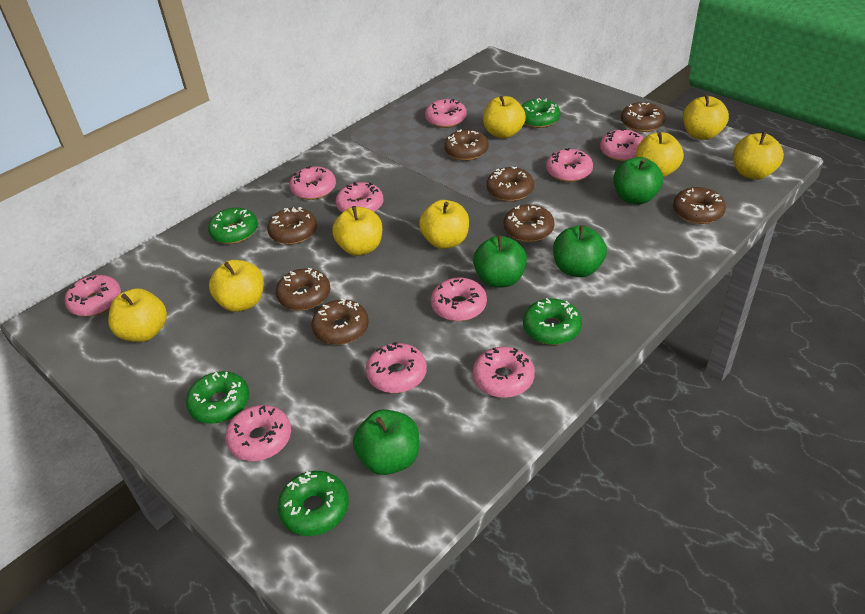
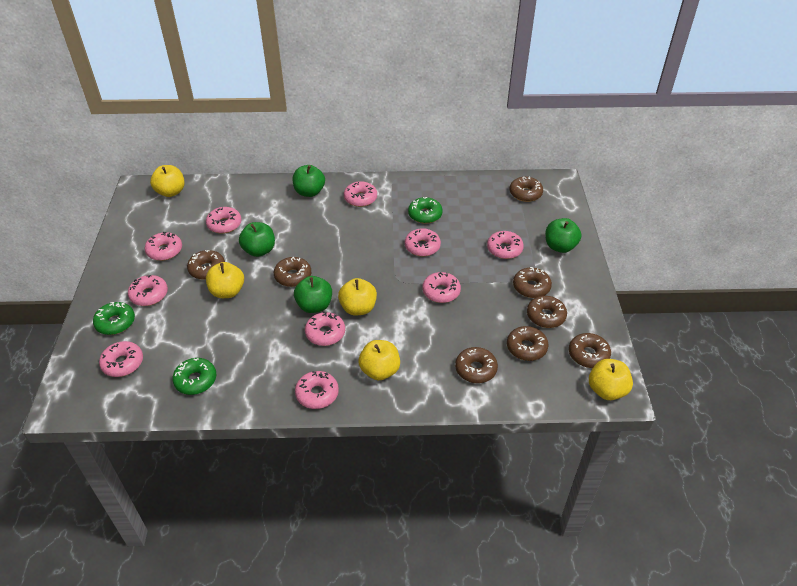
green donut: [186,371,249,424] [208,208,258,244] [278,471,349,536] [521,98,560,128] [523,298,582,345] = 5 -> [93,302,135,335] [172,358,217,395] [408,197,443,224] = 3
yellow apple: [108,288,167,342] [209,260,264,312] [332,206,382,256] [419,200,469,249] [483,96,526,139] [636,132,684,177] [683,94,729,140] [733,131,784,180] = 8 -> [150,165,185,197] [206,262,244,298] [338,278,377,316] [359,340,400,380] [589,359,633,400] = 5

